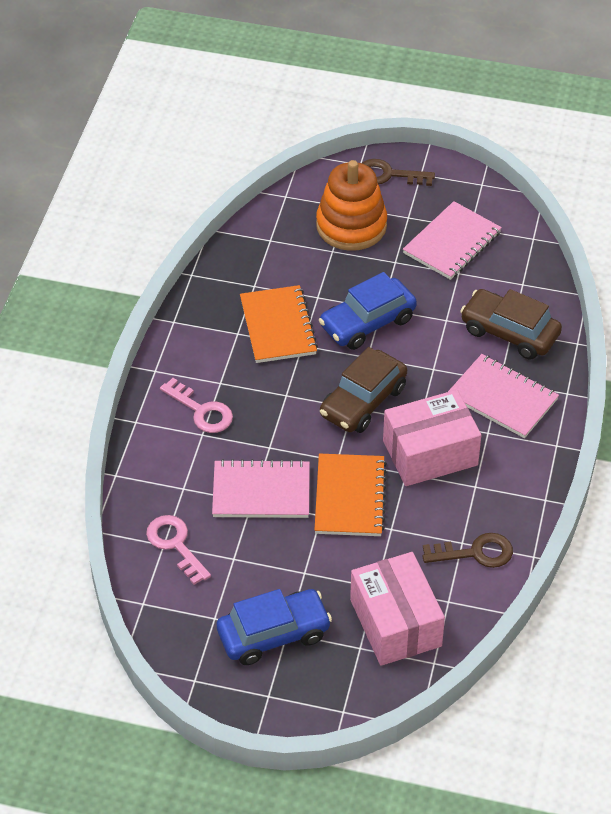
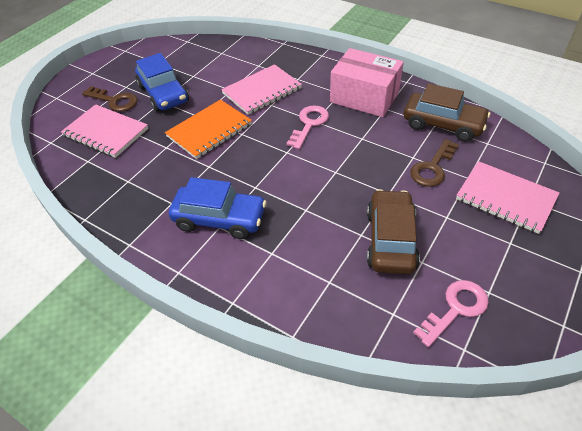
orange notebook: [240,285,318,363] [314,454,387,536] = 2 -> [165,99,252,159] = 1
orange stacking toy: [316,160,387,251] = 1 -> none = 0
pink box: [350,552,445,666] [383,390,481,486] = 2 -> [330,48,404,117] = 1

